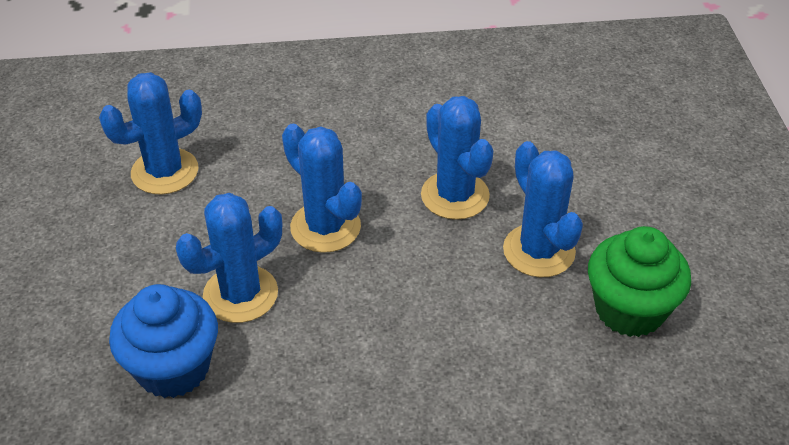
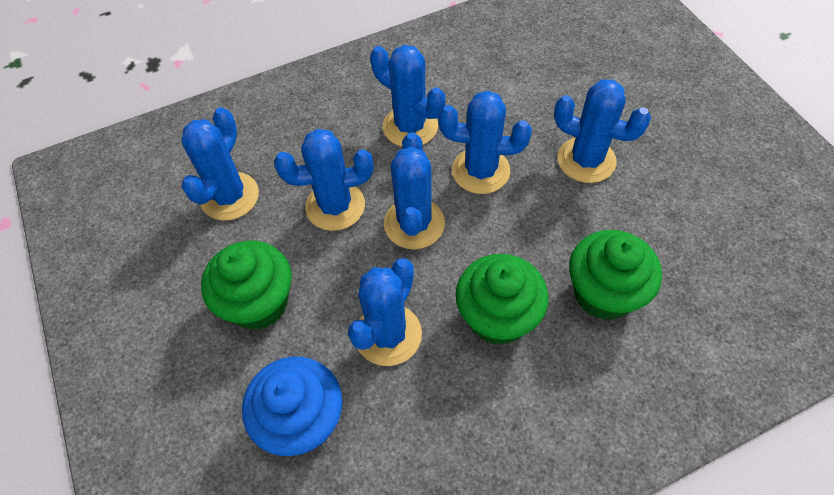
blue cactus: [99,72,202,195] [176,193,282,323] [282,124,362,253] [421,96,493,220] [503,141,583,277] = 5 -> [181,107,259,221] [274,129,374,231] [348,258,422,366] [370,45,445,147] [384,132,445,249] [439,91,532,194] [554,79,651,183] = 7
green cupcake: [588,226,691,337] = 1 -> [201,241,292,330] [456,254,549,345] [569,230,662,320] = 3

